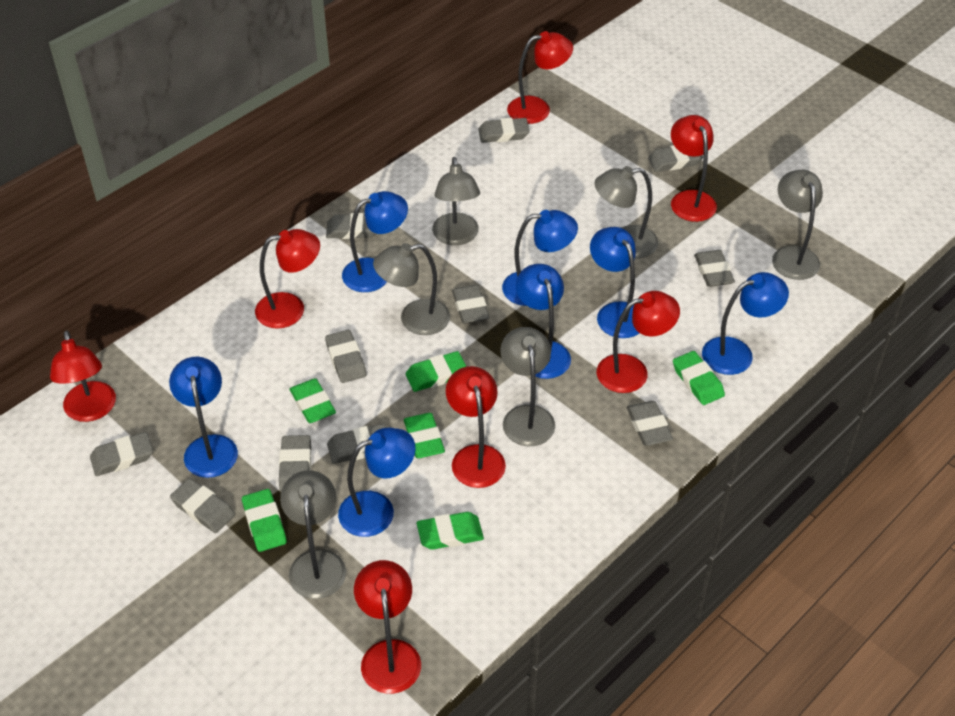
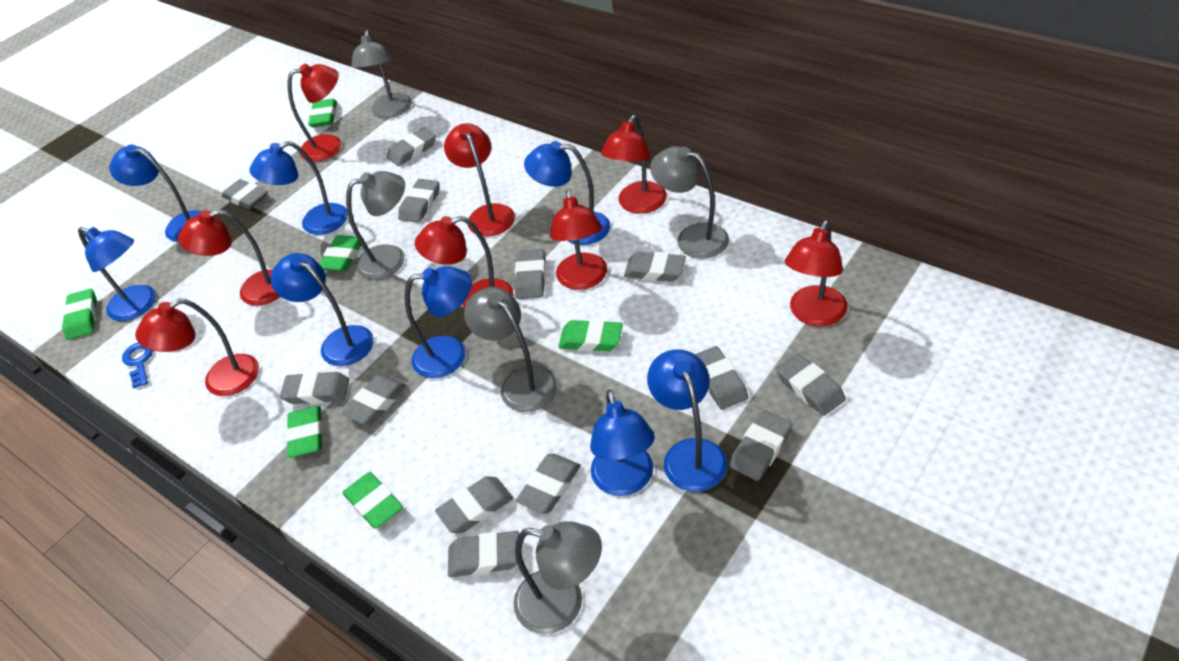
blue key: none = 0 -> [122,343,153,388] = 1
blue lamp: [169,357,238,478] [338,428,416,537] [342,191,408,292] [502,210,578,306] [516,264,571,379] [590,227,639,338] [702,272,789,375] = 7 -> [78,227,156,321] [109,144,201,242] [249,141,348,235] [271,253,374,366] [405,266,472,378] [524,141,610,245] [590,390,655,496] [647,349,727,492] = 8
grey eraser: [90,432,153,476] [170,478,235,533] [279,435,311,491] [325,330,367,383] [326,213,375,239] [327,424,386,464] [452,285,489,324] [478,118,530,143] [627,401,673,446] [648,145,703,172] [694,250,735,287] = 11 -> [222,179,268,209] [280,371,349,404] [342,374,406,425] [387,127,436,166] [398,179,439,223] [435,476,513,533] [448,531,519,577] [515,249,546,299] [516,454,581,514] [624,252,686,282] [695,346,748,410] [729,410,792,481] [776,353,846,416] = 13
grey lamp: [280,470,346,599] [373,243,450,335] [432,157,480,245] [500,327,555,446] [594,166,658,258] [772,170,823,280] = 6 -> [346,171,405,280] [351,30,412,118] [464,287,558,412] [514,521,602,634] [650,146,729,258] = 5
red lamp: [50,331,116,422] [255,229,320,329] [354,560,421,694] [446,366,506,488] [507,31,573,124] [597,291,680,393] [671,115,717,222] = 7 -> [135,299,259,396] [178,210,280,306] [287,64,342,162] [415,216,514,309] [444,123,515,237] [550,189,607,290] [601,115,667,214] [785,220,848,326] = 8

